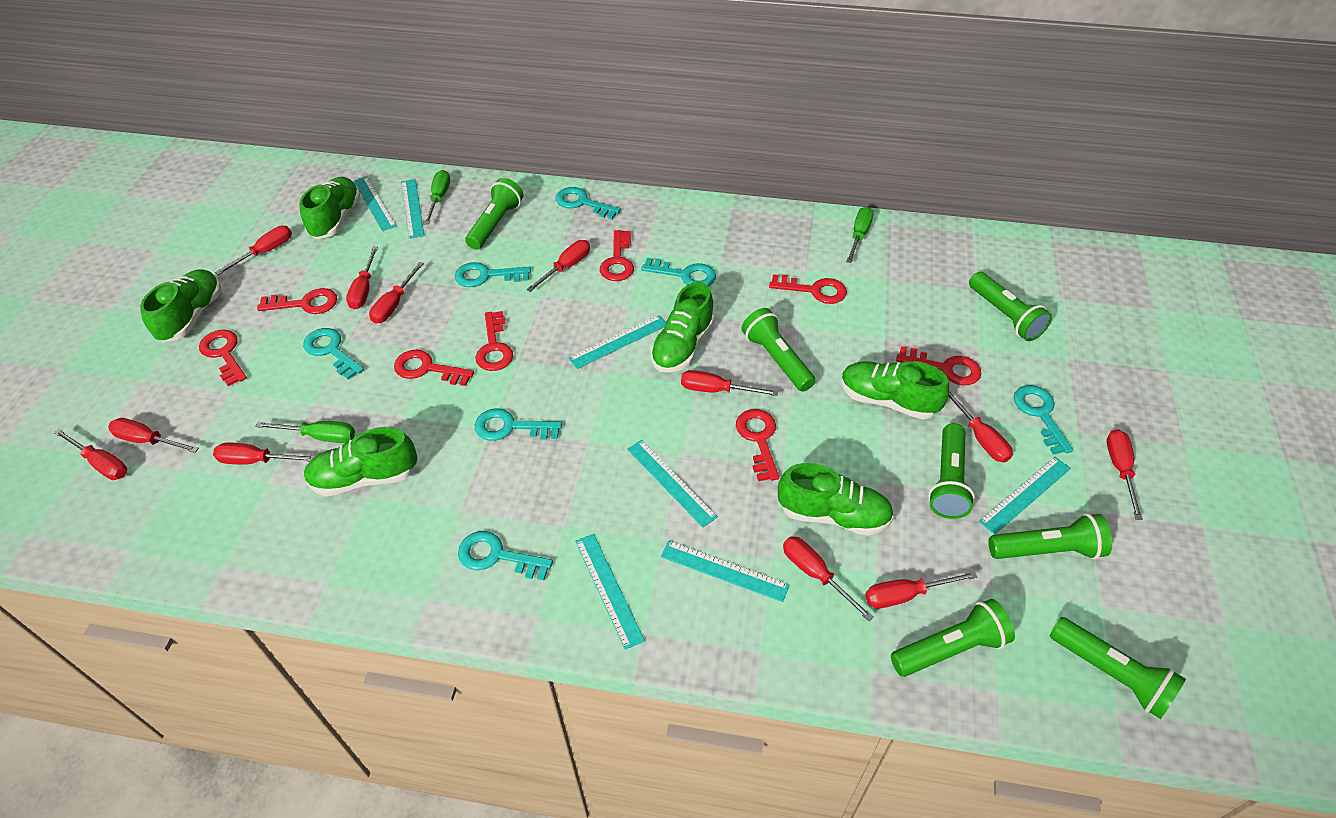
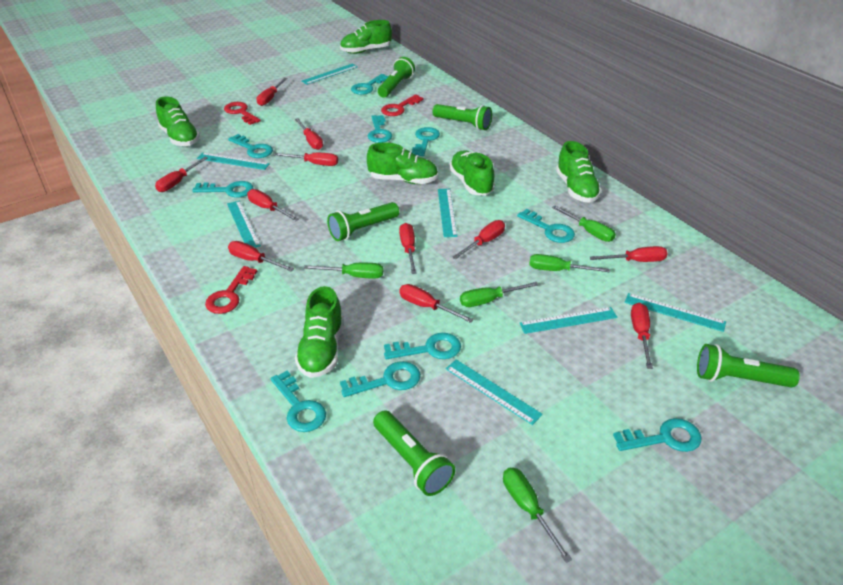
green flashlight: [465,178,523,250] [742,308,816,392] [891,599,1015,677] [928,423,975,519] [969,272,1052,341] [988,513,1112,559] [1050,617,1186,719] = 7 -> [327,202,399,241] [373,410,455,496] [378,57,415,98] [432,104,492,130] [697,344,800,388] = 5
green screwdriver: [255,421,355,443] [424,170,450,224] [846,207,874,263] = 3 -> [304,263,383,279] [460,282,538,307] [503,467,572,563] [529,254,610,273] [552,205,616,242] = 5
red key: [199,330,247,386] [257,288,337,314] [394,350,474,386] [475,311,513,371] [600,230,634,281] [736,409,779,481] [769,274,847,304] [896,346,981,385] = 8 -> [205,266,257,314] [224,102,261,125] [381,94,423,116] = 3
red screwdriver: [54,429,127,480] [108,418,199,453] [213,442,316,465] [215,226,292,275] [346,246,378,310] [369,262,424,324] [526,240,590,292] [681,370,778,396] [783,536,874,621] [865,571,977,608] [949,390,1013,462] [1107,429,1143,520] = 12 -> [155,157,208,192] [228,241,294,271] [247,189,299,221] [256,78,288,106] [274,153,338,166] [295,119,323,150] [399,223,417,274] [399,284,474,323] [452,220,505,259] [590,246,667,262] [631,303,653,369] = 11
turquoise key: [303,328,364,380] [455,262,531,287] [458,531,553,580] [475,408,562,441] [556,187,621,219] [641,258,716,286] [1014,385,1074,455] = 7 -> [192,181,253,197] [228,134,273,158] [270,371,326,432] [340,361,421,397] [351,74,389,95] [368,115,392,143] [384,333,461,359] [412,127,440,156] [517,209,575,243] [613,418,701,452] = 10

